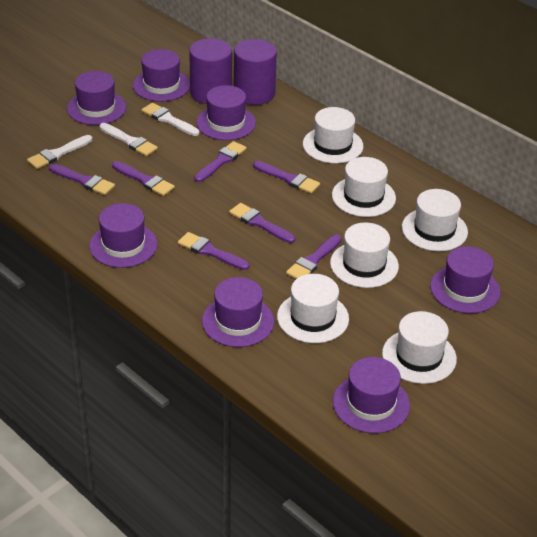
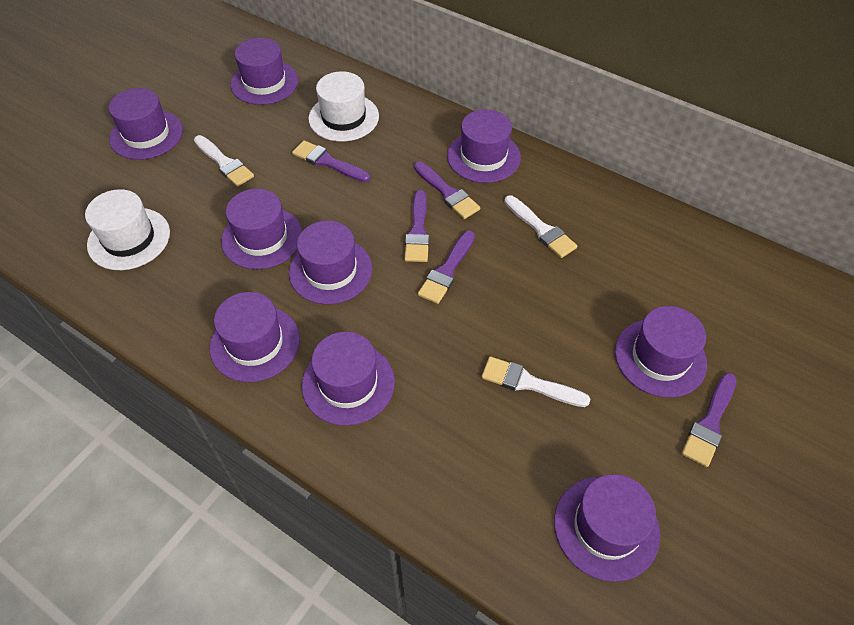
purple brush: [49,164,115,195] [112,161,175,196] [178,232,250,270] [194,141,247,182] [229,203,295,243] [253,161,320,194] [286,235,342,279] = 7 -> [292,140,370,182] [404,190,429,262] [414,161,480,219] [418,231,475,304] [682,373,736,467] = 5
purple cylinder: [189,38,232,104] [234,39,277,105] = 2 -> none = 0
purple hat: [67,71,126,125] [89,203,158,268] [133,49,190,102] [196,85,256,140] [202,277,274,347] [333,357,410,433] [430,246,500,314] = 7 -> [108,88,183,160] [210,292,300,382] [221,189,302,269] [230,38,298,105] [289,221,372,305] [302,332,395,426] [447,109,521,183] [554,474,660,582] [615,306,707,398] = 9
white hat: [277,274,349,343] [303,107,363,164] [330,222,399,288] [332,157,396,217] [382,311,457,384] [402,189,468,251] = 6 -> [85,189,170,270] [308,71,379,142] = 2

